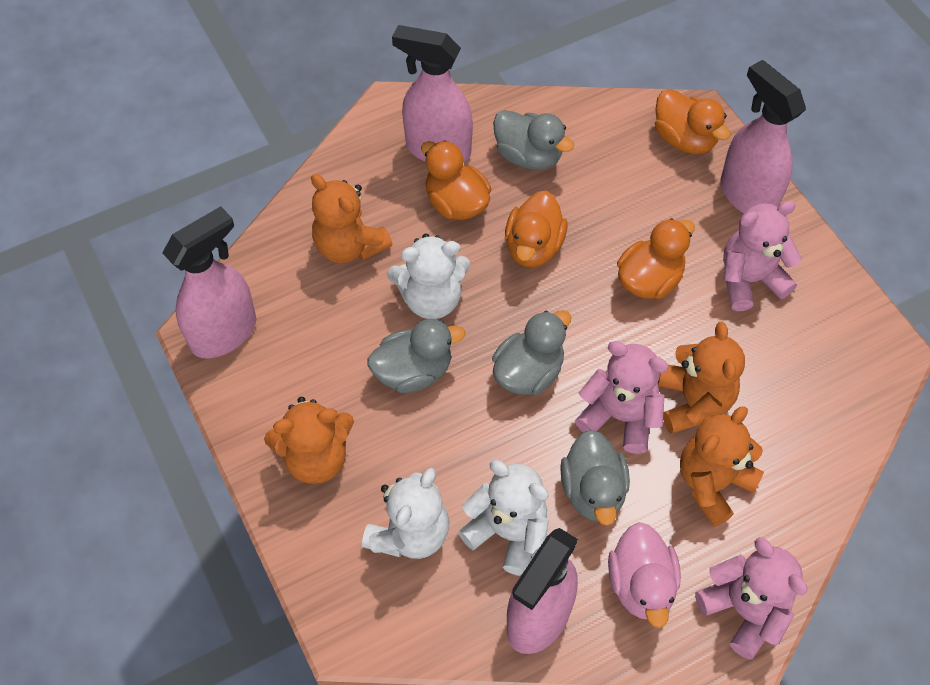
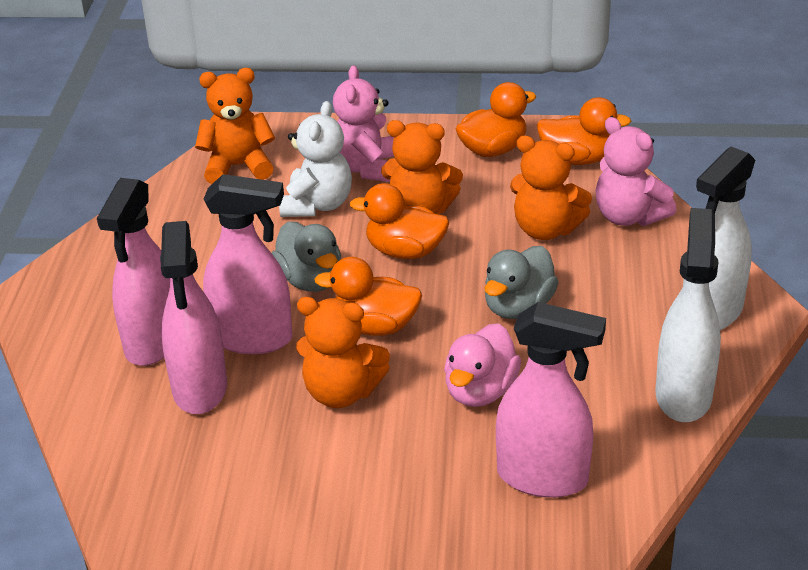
grey duck: [367,319,465,393] [492,310,571,395] [493,110,574,170] [560,430,630,526] = 4 -> [272,221,341,292] [485,246,558,319] = 2
pink teddy bear: [575,341,669,454] [695,537,807,660] [723,201,802,311] = 3 -> [333,65,394,182] [595,117,677,226] = 2
white spray bottle: none = 0 -> [655,208,721,422] [683,147,755,330] = 2
white teddy bear: [362,468,449,559] [387,234,470,319] [458,460,549,576] = 3 -> [279,101,352,217] = 1

